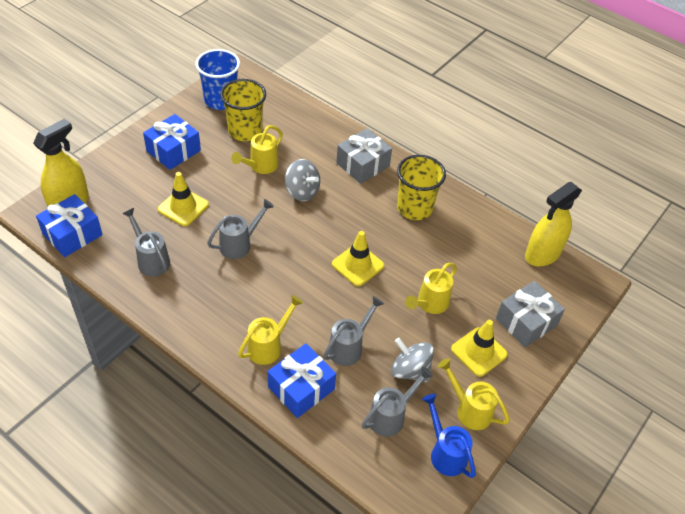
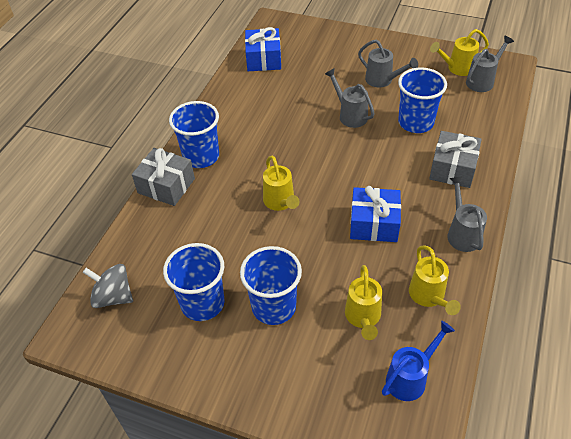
blue cup: [196,49,240,110] = 1 -> [163,243,225,321] [169,101,219,168] [240,246,302,325] [398,68,447,133] = 4
blue gift: [36,194,103,257] [143,114,201,170] [268,343,336,418] = 3 -> [245,27,281,71] [350,186,401,242] = 2
grey spinning top: [285,159,320,201] [391,338,434,382] = 2 -> [83,264,133,308] = 1
yellow cup: [220,79,266,141] [397,155,446,220] = 2 -> none = 0
yellow spray bottle: [33,119,89,207] [525,182,582,266] = 2 -> none = 0
yellow traffic cone: [158,172,209,226] [332,231,384,286] [451,320,508,377] = 3 -> none = 0

